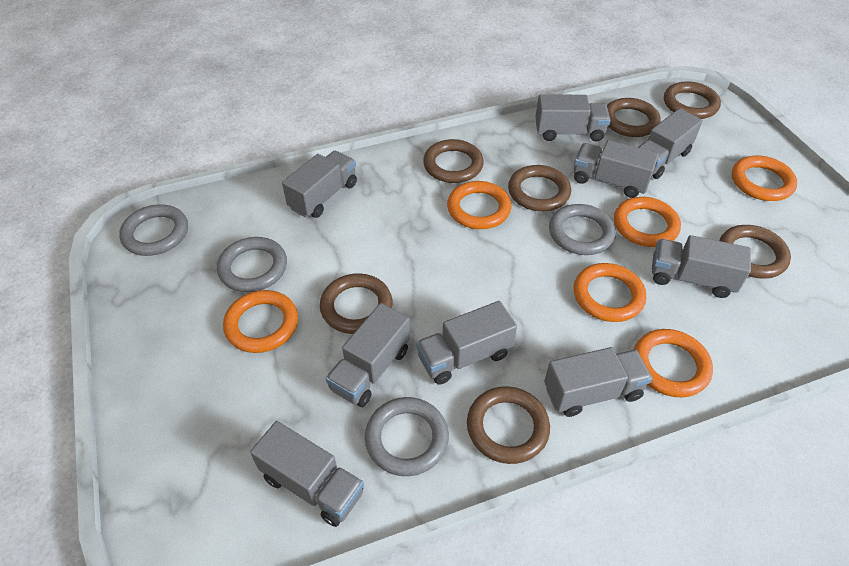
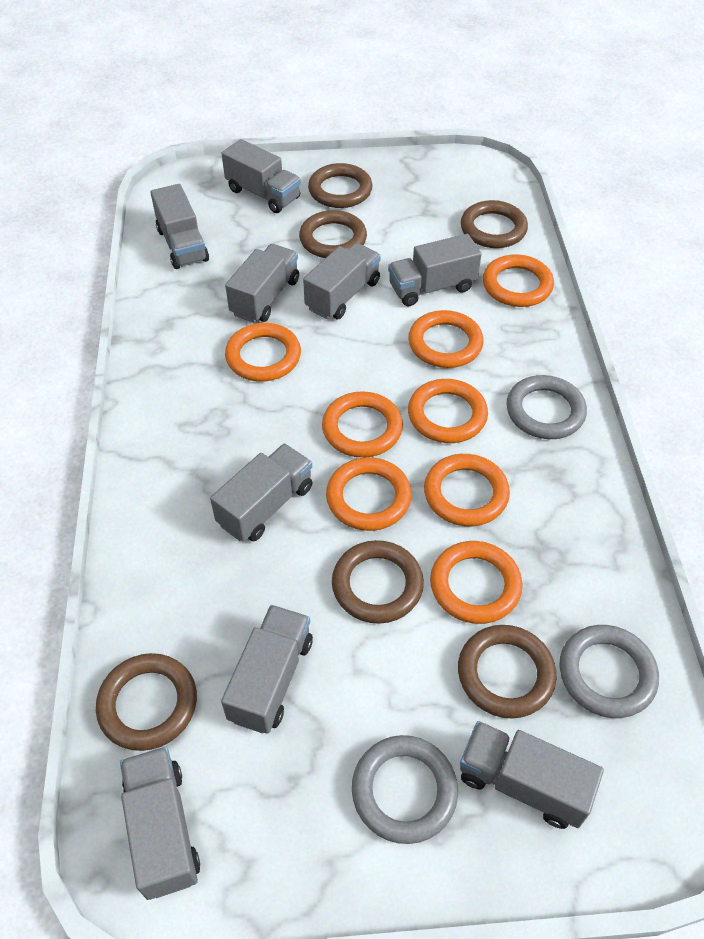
brown ring: [320,273,392,334] [423,139,484,183] [467,386,550,464] [508,165,571,211] [607,98,661,137] [664,81,721,119] [720,225,791,279] = 7 -> [96,653,197,751] [299,210,367,258] [308,163,373,208] [332,540,424,624] [458,625,557,718] [461,200,528,248] = 6
grey ring: [119,204,188,256] [217,237,287,292] [365,397,449,476] [549,204,616,255] = 4 -> [352,735,458,844] [507,375,587,439] [559,625,659,718] = 3
orange ring: [223,290,298,353] [447,181,511,229] [574,263,646,322] [614,197,681,247] [634,329,713,397] [732,156,797,201] = 6 -> [225,323,301,382] [322,391,403,458] [326,457,412,531] [408,310,483,368] [408,379,488,443] [424,454,510,526] [430,541,523,624] [483,254,554,307] = 8

